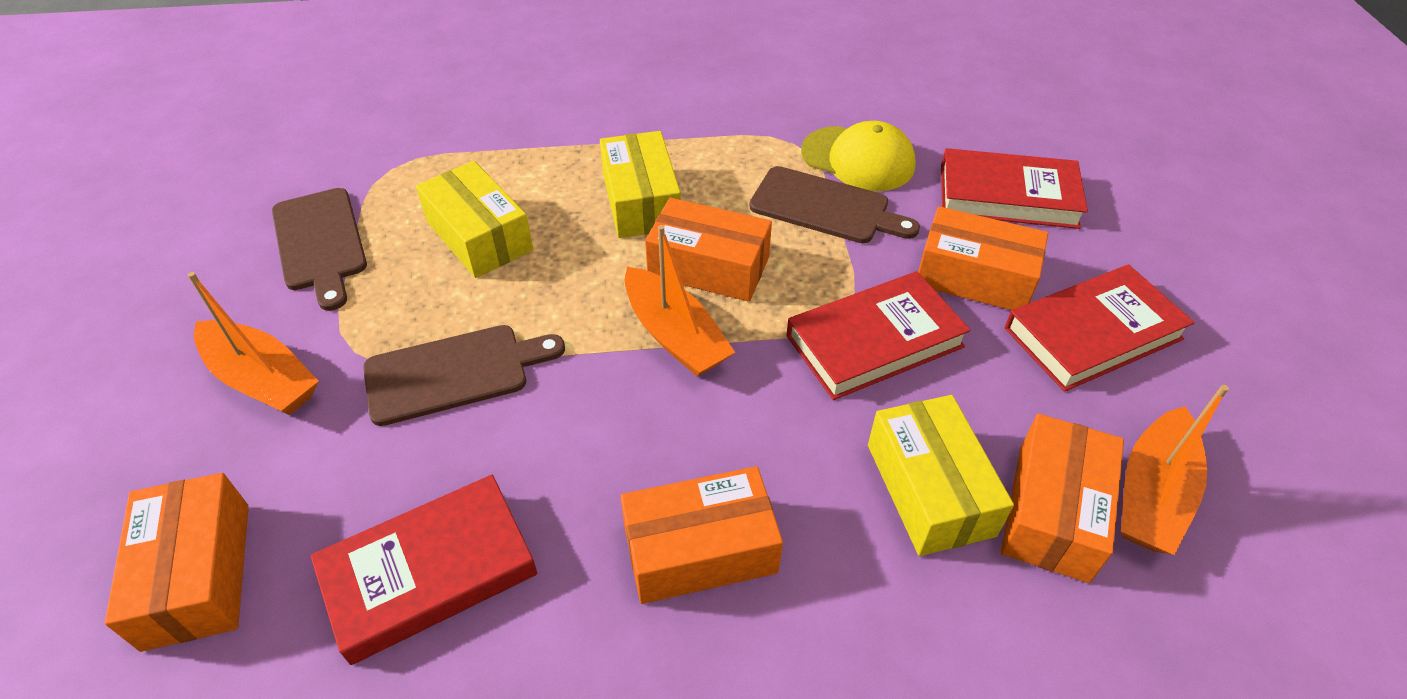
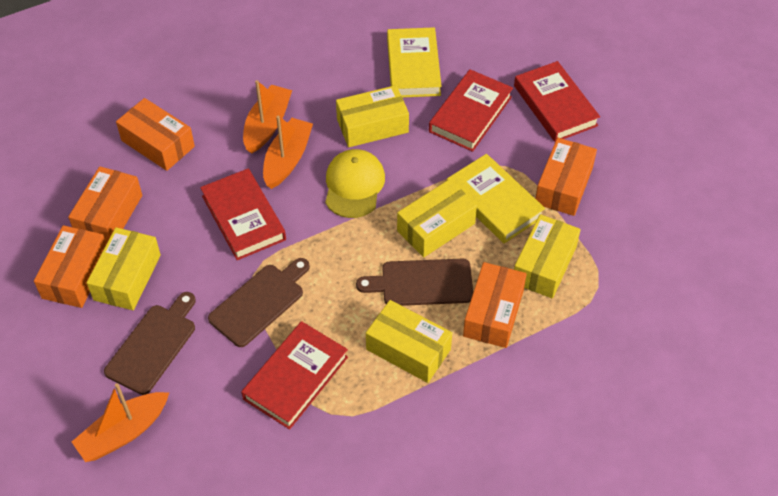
yellow book: none = 0 -> [387,27,441,98] [447,154,545,243] = 2
yellow box: [416,161,533,278] [600,131,681,238] [868,395,1014,556] = 3 -> [87,227,161,310] [336,85,409,147] [366,300,452,383] [397,179,477,257] [514,214,581,298] = 5

